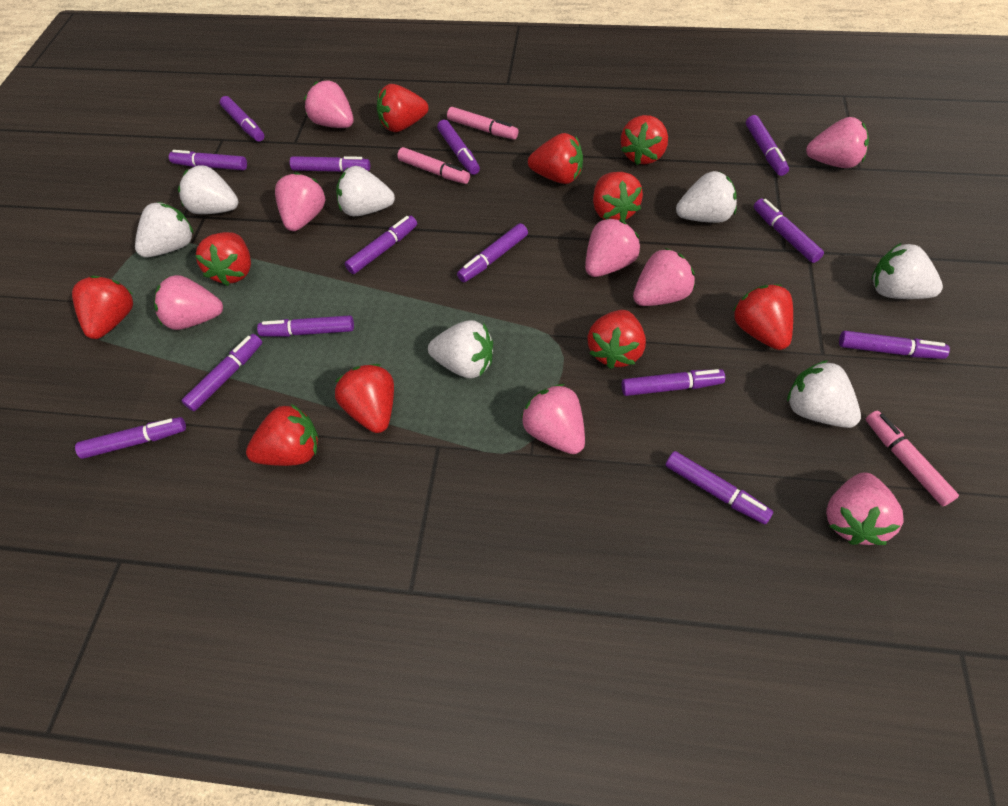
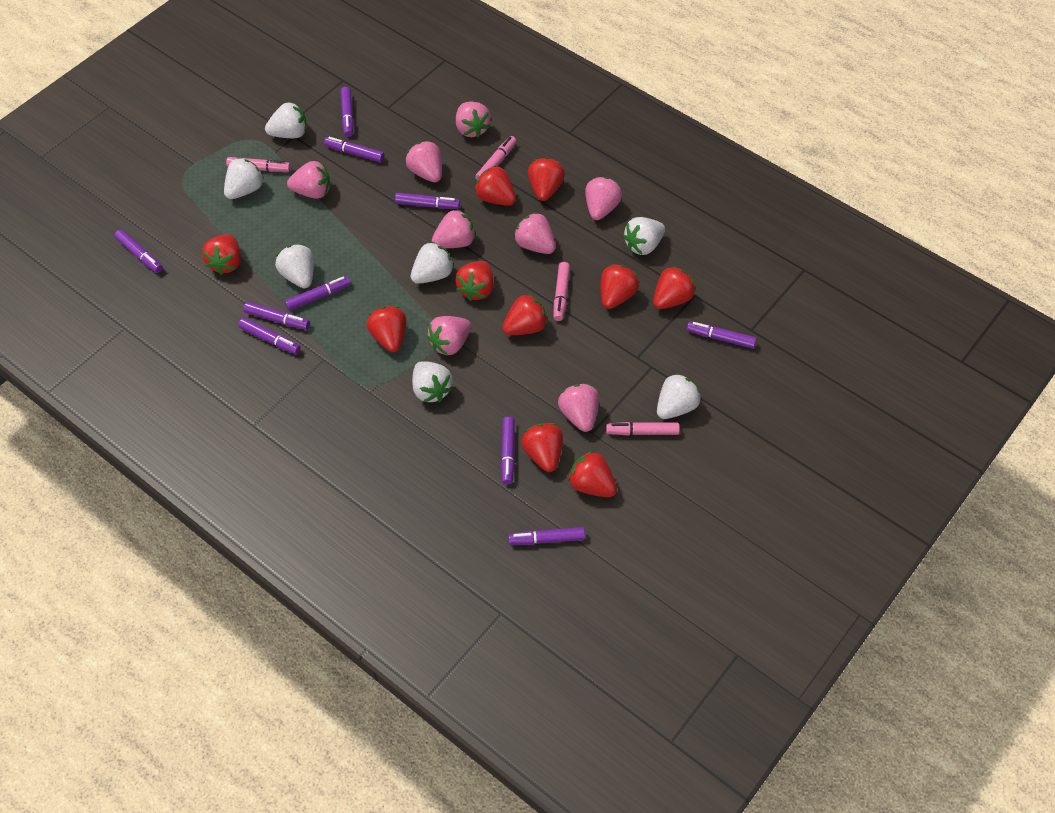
pink marker: [397,147,470,184] [447,107,519,139] [866,410,959,506] = 3 -> [226,157,291,172] [475,136,516,180] [553,262,570,321] [606,422,680,436] = 4
purple marker: [75,417,186,459] [169,150,247,170] [182,334,262,411] [220,96,264,142] [257,315,354,337] [290,156,370,172] [345,216,417,274] [437,120,480,175] [457,223,528,282] [622,369,725,396] [665,451,773,524] [746,115,789,176] [754,198,824,263] [839,331,950,359] = 14 -> [114,230,163,273] [238,318,301,354] [243,302,310,330] [285,276,351,311] [324,137,384,162] [340,87,354,137] [395,193,460,209] [501,417,515,485] [508,527,585,545] [687,322,757,349] = 10

